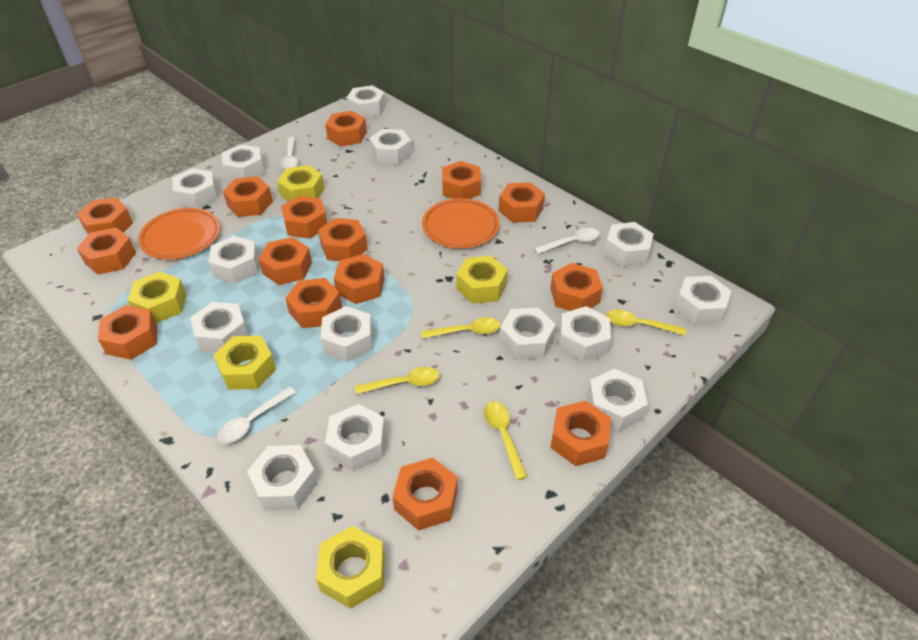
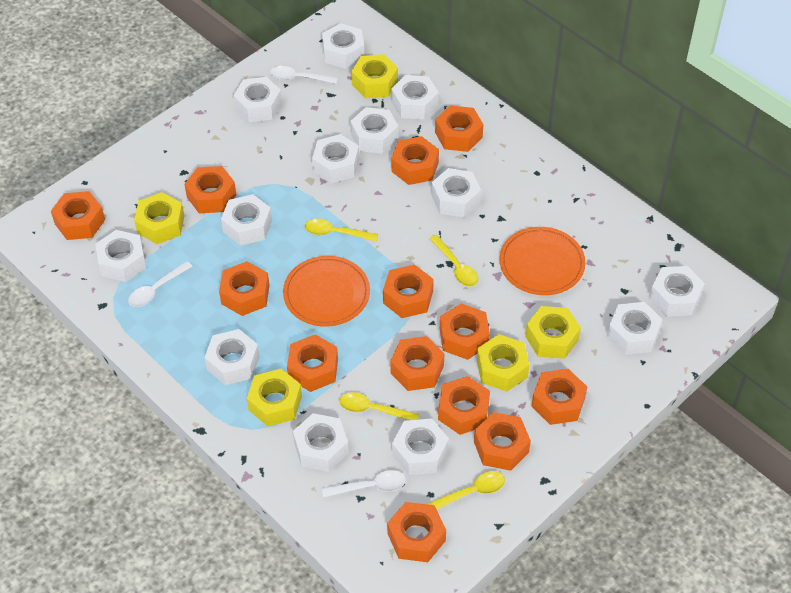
orange nut: [77,197,133,234] [77,228,136,275] [98,305,157,360] [223,176,273,217] [259,237,312,285] [281,196,327,239] [285,278,342,328] [318,218,368,261] [325,111,367,146] [334,254,384,304] [392,458,458,530] [442,161,481,199] [499,182,545,223] [550,263,603,311] [550,401,611,466] = 15 -> [51,191,105,240] [184,166,236,213] [219,261,270,316] [287,334,338,392] [383,264,434,318] [387,502,446,562] [390,336,444,391] [391,136,439,185] [435,105,484,152] [438,376,490,435] [440,303,490,360] [474,412,531,471] [531,369,587,425] = 13
white nut: [172,168,218,209] [190,302,248,353] [209,236,259,284] [222,144,265,181] [247,445,318,510] [321,306,372,362] [325,404,386,471] [347,85,386,118] [369,129,411,165] [499,308,556,360] [559,306,611,362] [587,369,648,432] [604,222,654,267] [674,276,731,325] = 14 -> [95,230,147,282] [204,329,260,385] [221,194,272,246] [233,77,282,122] [293,413,349,472] [312,134,359,184] [322,23,364,69] [350,107,398,154] [391,75,439,120] [392,418,449,475] [432,168,481,218] [607,302,663,355] [649,266,705,317] = 13

